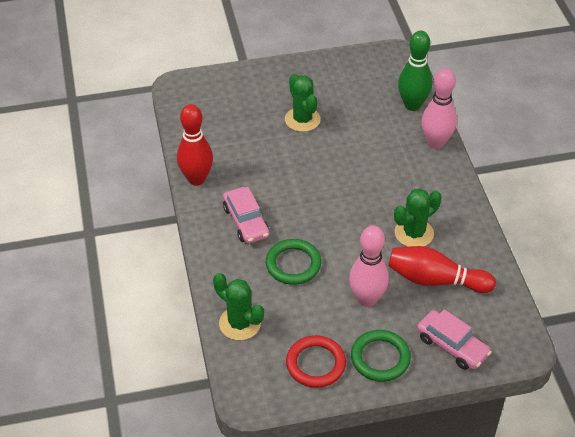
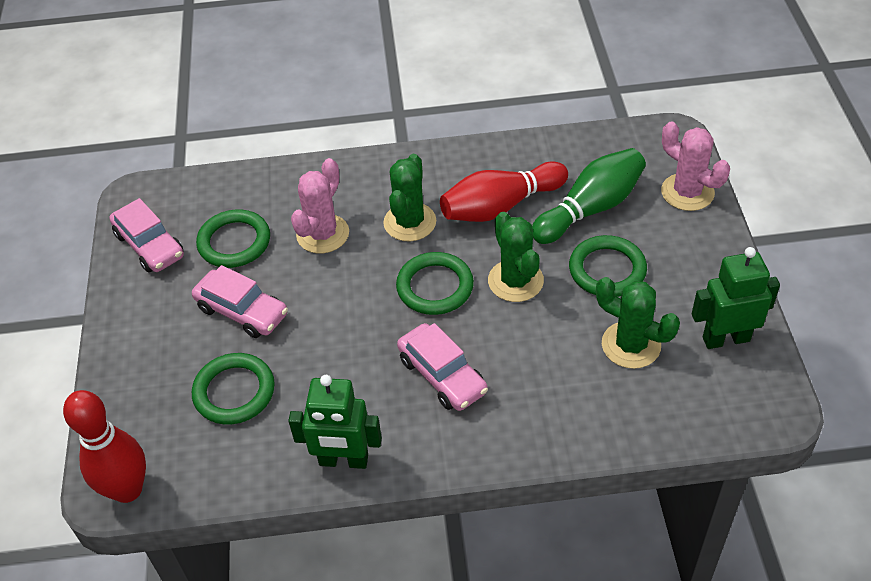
green ring: [266,239,321,285] [351,330,411,382] = 2 -> [192,353,275,425] [196,210,270,268] [396,252,474,315] [569,235,647,297] = 4
green robot: none = 0 -> [288,375,382,469] [692,247,780,349] = 2
pink bowling pin: [349,225,389,307] [421,68,457,149] = 2 -> none = 0
pink cactus: none = 0 -> [291,158,349,254] [661,121,730,211] = 2
pink car: [223,187,269,244] [417,309,492,370] = 2 -> [109,198,184,273] [192,265,288,338] [397,323,488,411] = 3
red ring: [286,335,346,388] = 1 -> none = 0

